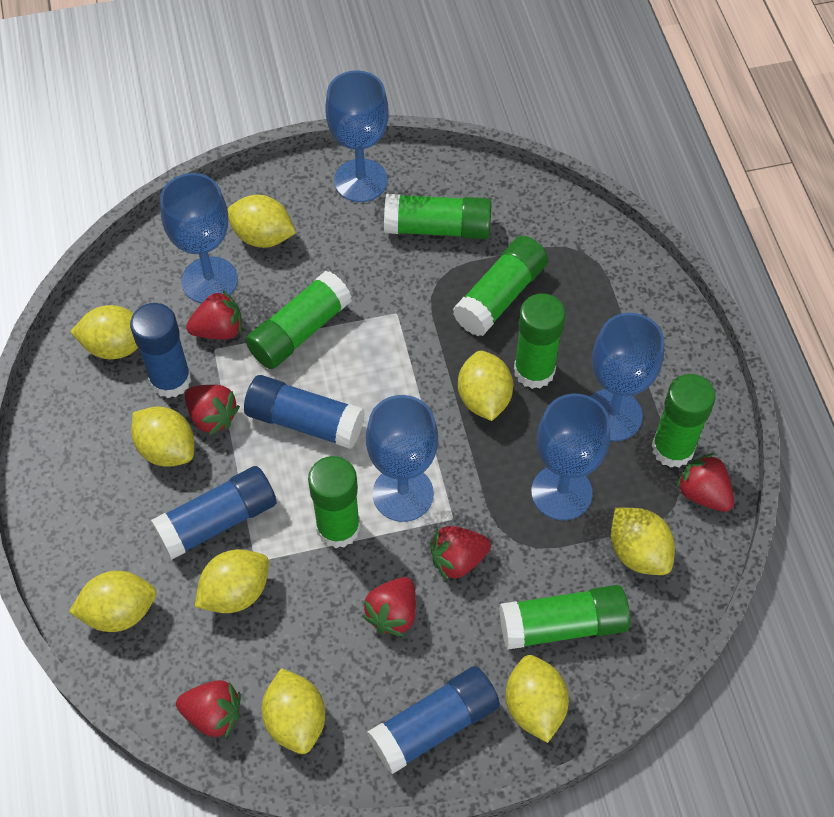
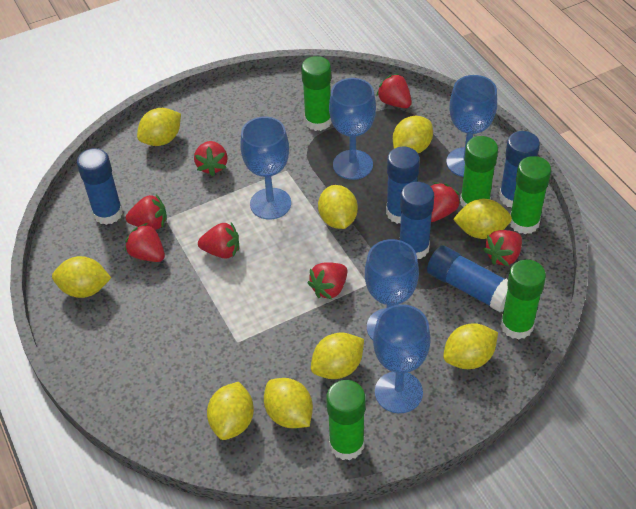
blue glue stick: [130,303,191,398] [151,466,277,560] [244,375,365,449] [367,666,500,774] = 4 -> [77,148,123,225] [386,147,420,224] [400,182,434,259] [427,245,508,313] [499,131,540,208] = 5
green glue stick: [245,271,352,369] [308,456,360,548] [384,194,492,239] [453,236,548,336] [499,585,630,650] [514,293,566,389] [652,374,716,468] = 7 -> [301,56,332,131] [326,380,365,461] [460,136,498,207] [501,259,546,340] [510,156,551,234] = 5
red strawberry: [176,680,241,738] [185,385,240,436] [186,290,242,339] [362,577,416,637] [430,526,491,580] [676,453,734,512] = 6 -> [125,223,165,262] [126,194,167,230] [194,141,228,176] [198,223,239,259] [308,262,347,300] [376,73,412,108] [431,182,460,222] [483,230,522,266] = 8

